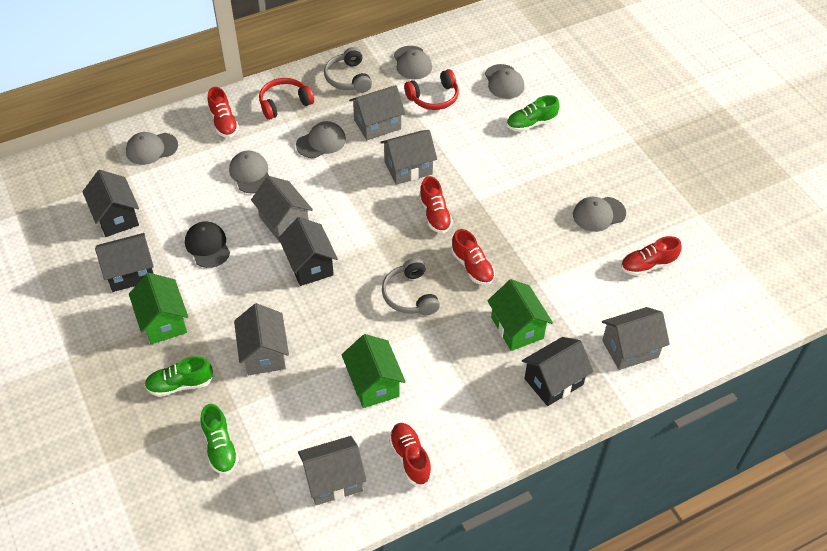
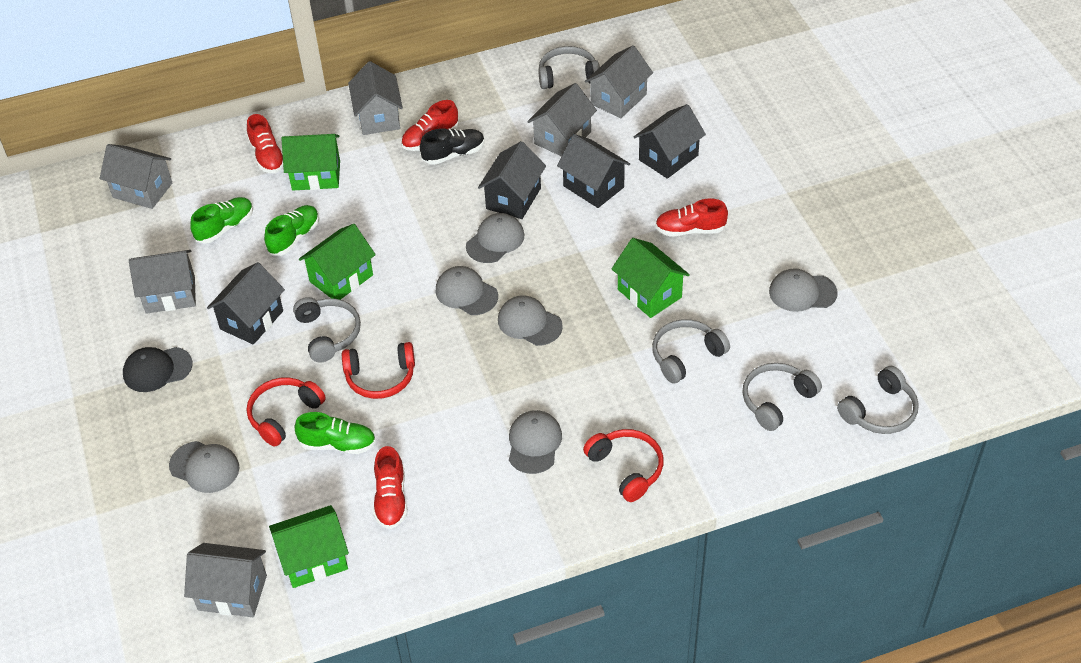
black shoe: none = 0 -> [420,128,485,165] = 1
green house: [129,273,188,344] [342,334,406,408] [487,279,553,351] = 3 -> [269,505,349,588] [281,134,340,190] [299,224,376,300] [612,238,690,318] = 4
grey headphones: [324,47,372,93] [382,258,440,315] = 2 -> [293,297,361,363] [538,46,600,89] [652,319,730,384] [742,363,822,431] [837,366,919,434] = 5
red headphones: [259,78,314,120] [404,69,459,110] = 2 -> [247,377,326,446] [342,342,415,399] [583,429,664,502] = 3
red shoe: [208,87,239,138] [389,423,432,485] [419,176,453,233] [451,229,495,285] [621,236,682,276] = 5 -> [247,114,283,173] [373,446,407,529] [401,100,459,151] [655,199,728,236] = 4

